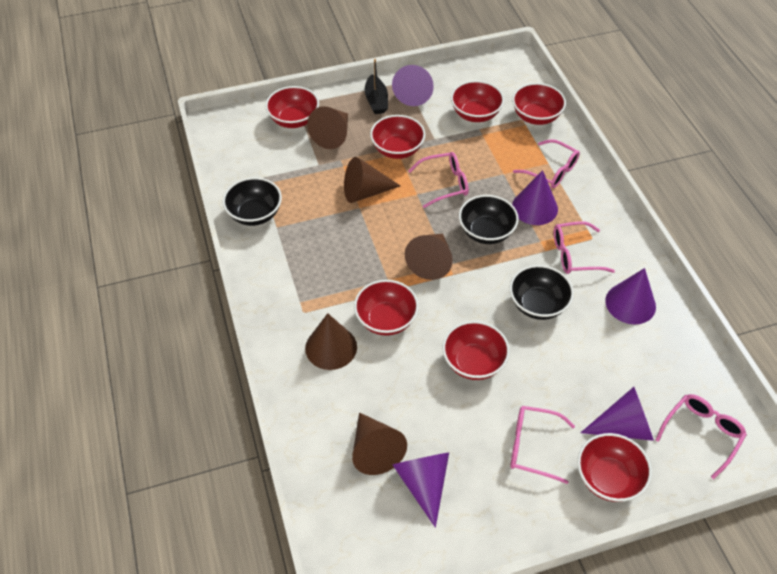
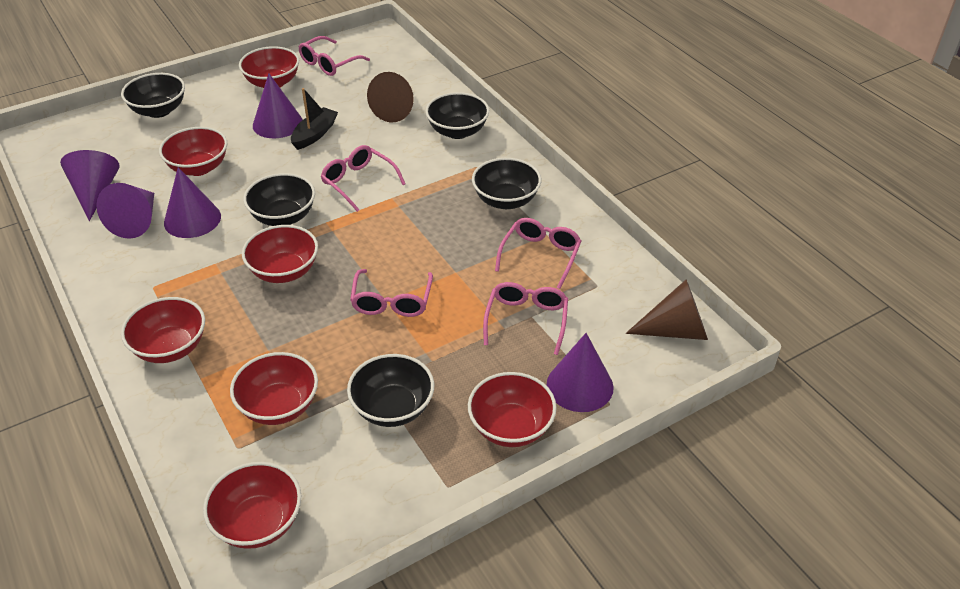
black bowl: [223,177,282,226] [459,195,519,244] [510,265,574,320] = 3 -> [121,73,185,118] [243,173,315,226] [347,354,434,427] [425,92,489,139] [472,158,541,209] = 5
brown cone: [305,313,357,370] [307,106,348,149] [344,157,401,203] [352,412,407,475] [405,234,453,280] = 5 -> [367,72,414,122] [626,280,708,340] = 2

